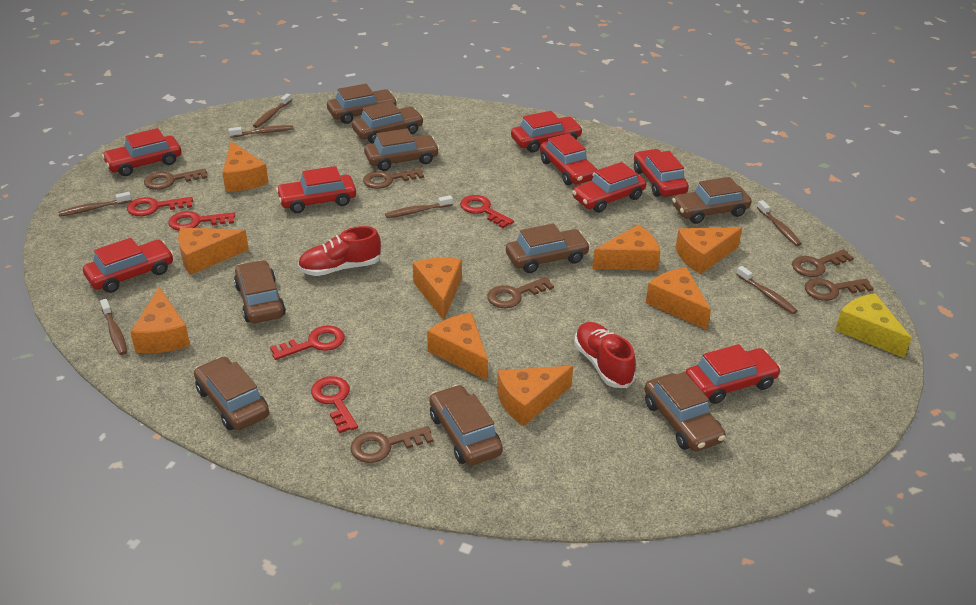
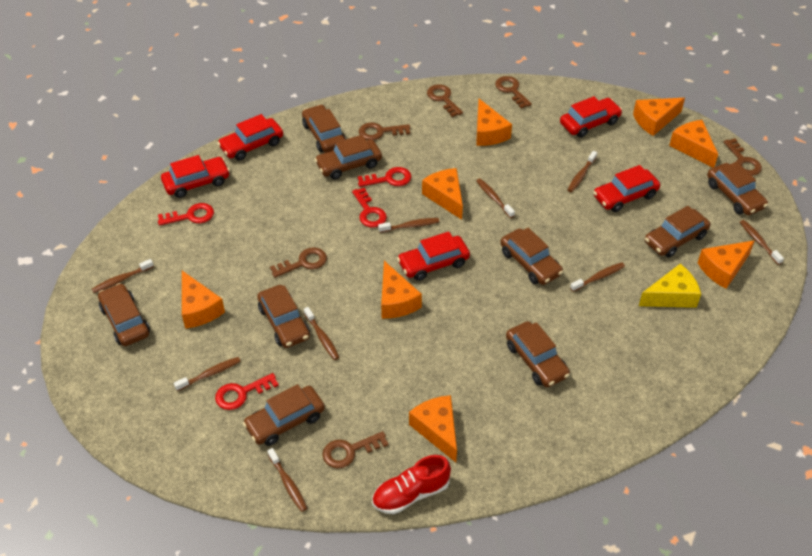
brown toothbrush: [58,192,132,217] [100,299,127,355] [229,125,294,138] [253,94,292,128] [385,195,453,218] [736,266,798,314] [757,200,802,246] = 7 -> [92,259,154,293] [174,357,241,391] [267,448,307,512] [304,307,339,360] [378,218,439,233] [476,178,515,218] [567,151,597,192] [570,262,625,292] [740,220,784,265] = 9
orange cheese: [130,287,190,353] [178,228,249,275] [223,142,268,192] [413,258,462,320] [427,312,488,380] [497,366,573,426] [592,225,661,271] [646,267,711,330] [675,228,742,274] = 9 -> [182,271,225,329] [381,261,422,319] [409,395,457,462] [422,168,463,220] [476,99,512,146] [633,98,685,136] [669,120,718,168] [698,240,755,289] = 8
red car: [83,238,174,293] [102,128,181,176] [276,166,356,213] [511,111,583,153] [540,133,597,185] [572,162,646,213] [634,149,689,197] [686,344,781,404] = 8 -> [161,155,230,198] [218,114,283,161] [397,232,470,281] [560,96,622,138] [593,165,660,212] = 5
red key: [127,197,193,216] [168,211,235,231] [270,325,345,360] [311,376,358,433] [460,195,514,228] = 5 -> [158,203,214,226] [215,373,279,410] [352,187,387,228] [358,167,411,187] = 4
red shoe: [298,226,381,276] [574,322,636,388] = 2 -> [372,455,451,514] = 1

